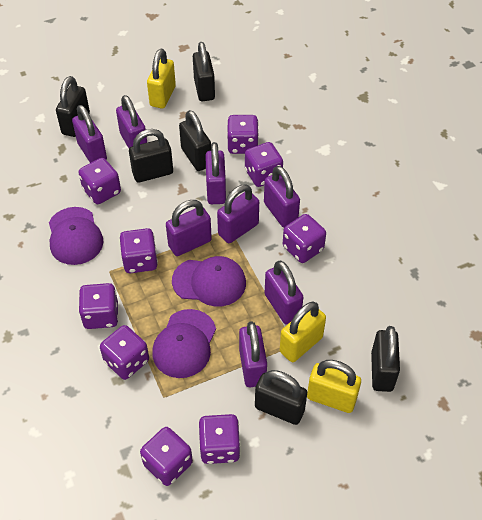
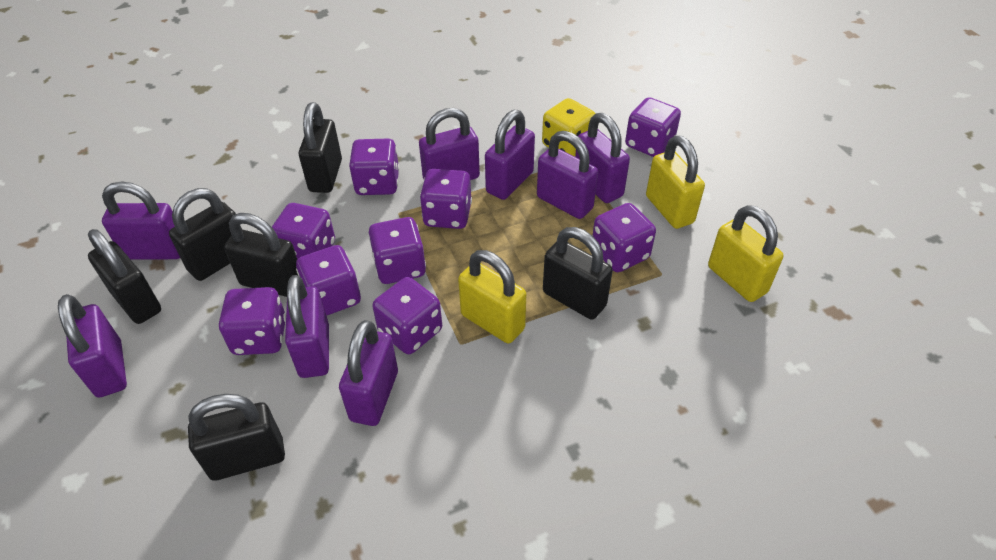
purple cap: [49,207,103,265] [152,309,216,378] [172,256,246,307] = 3 -> none = 0
yellow dice: none = 0 -> [542,98,596,156] = 1

